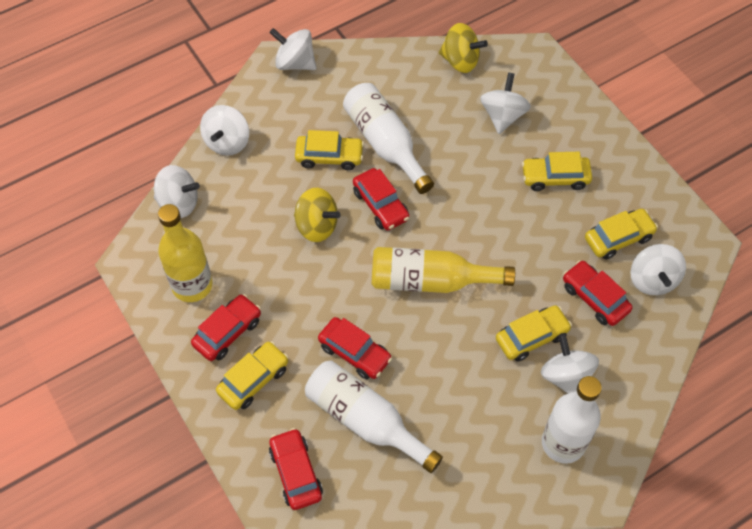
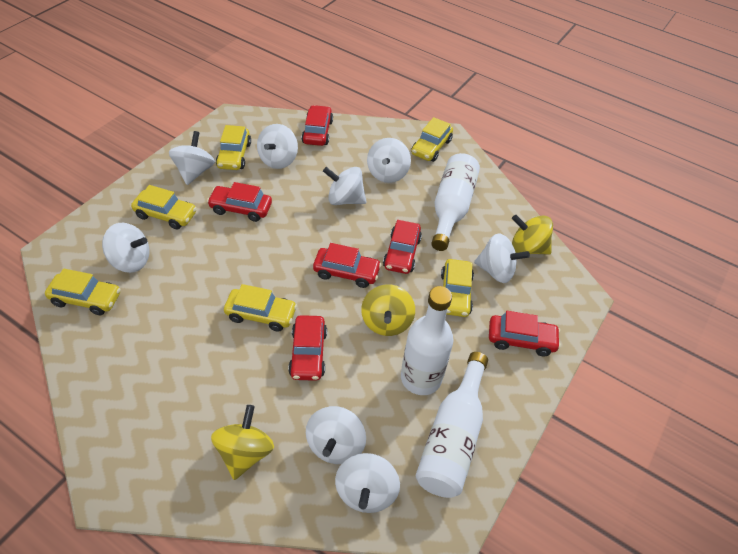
red car: [191,294,261,361] [269,428,323,510] [318,317,392,379] [353,168,409,230] [563,260,632,326] = 5 -> [207,182,272,222] [288,315,327,381] [302,105,333,146] [313,243,382,288] [383,220,422,274] [489,311,561,357] = 6
white spinning top: [154,165,200,218] [200,105,249,156] [269,28,317,70] [480,73,531,134] [541,334,599,394] [631,244,686,295] = 6 -> [102,223,149,273] [169,131,215,185] [257,124,298,169] [306,406,366,464] [323,167,367,205] [335,453,400,513] [367,138,411,183] [474,233,530,283] = 8
yellow bottle: [158,204,213,302] [372,247,515,293] = 2 -> none = 0
yellow car: [216,341,288,410] [295,130,364,170] [496,305,572,362] [522,152,592,191] [585,209,658,260] = 5 -> [45,268,121,316] [131,185,197,229] [216,125,251,170] [224,284,297,332] [411,117,453,162] [441,259,474,317] = 6
yellow spinning top: [294,188,341,242] [439,23,488,73] = 2 -> [211,405,274,480] [361,284,415,336] [512,215,553,255] = 3

